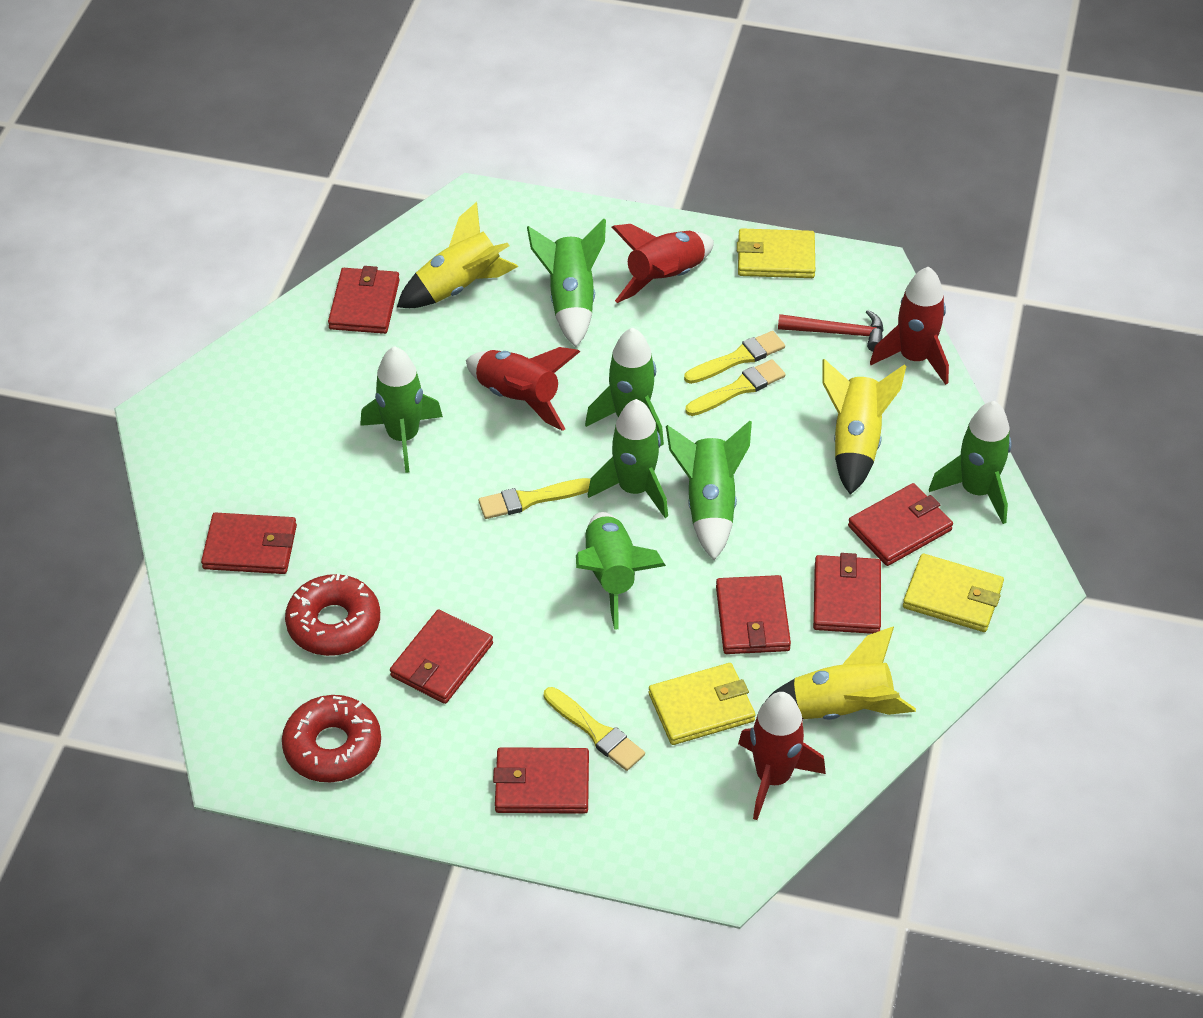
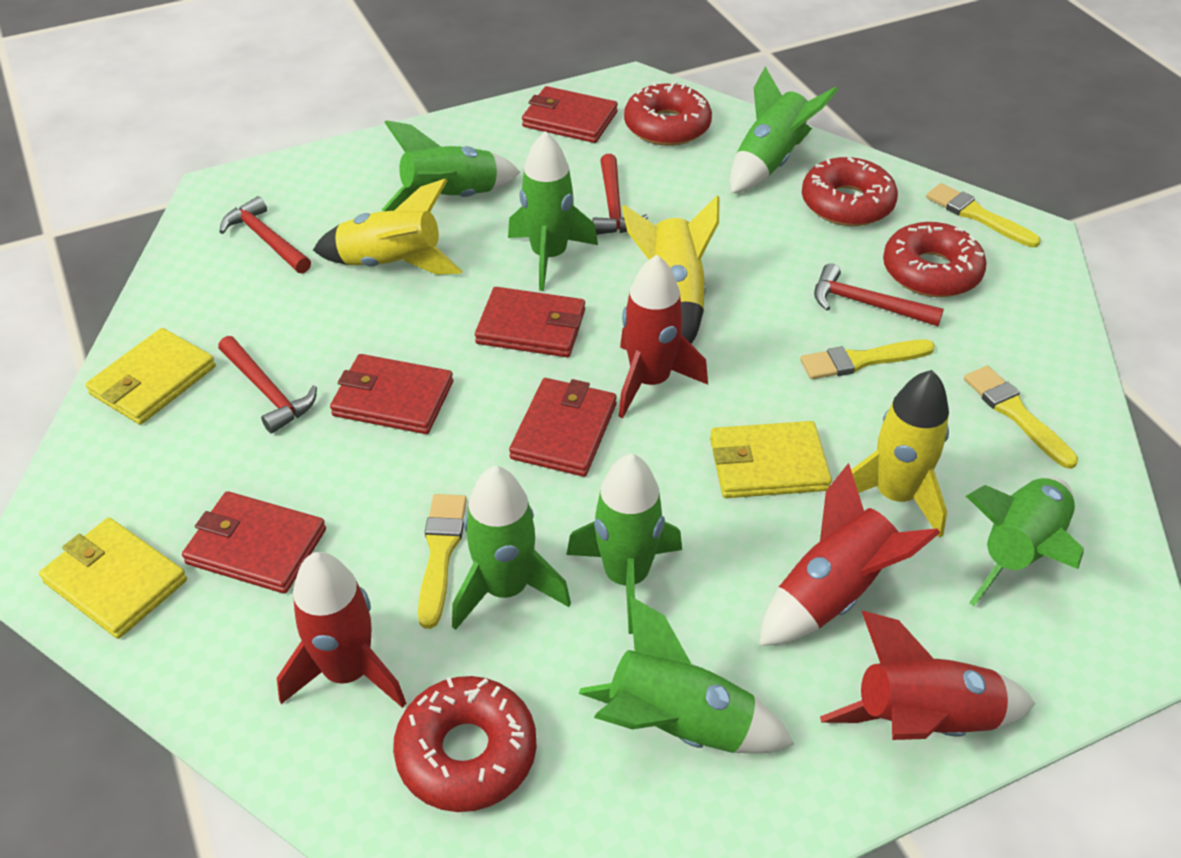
red donut: [282,695,381,782] [285,574,380,656] = 2 -> [393,676,537,812] [624,81,712,146] [802,157,898,226] [883,222,987,297] = 4
red hammer: [778,310,884,352] = 1 -> [218,336,317,434] [219,196,311,274] [592,154,648,235] [814,263,944,326] = 4
red wallet: [201,512,297,574] [328,266,400,334] [390,609,493,704] [493,747,589,814] [716,575,791,654] [813,553,881,634] [848,483,953,566] = 7 -> [182,491,326,594] [330,354,453,434] [475,287,585,357] [509,378,617,477] [522,86,618,143] = 5

